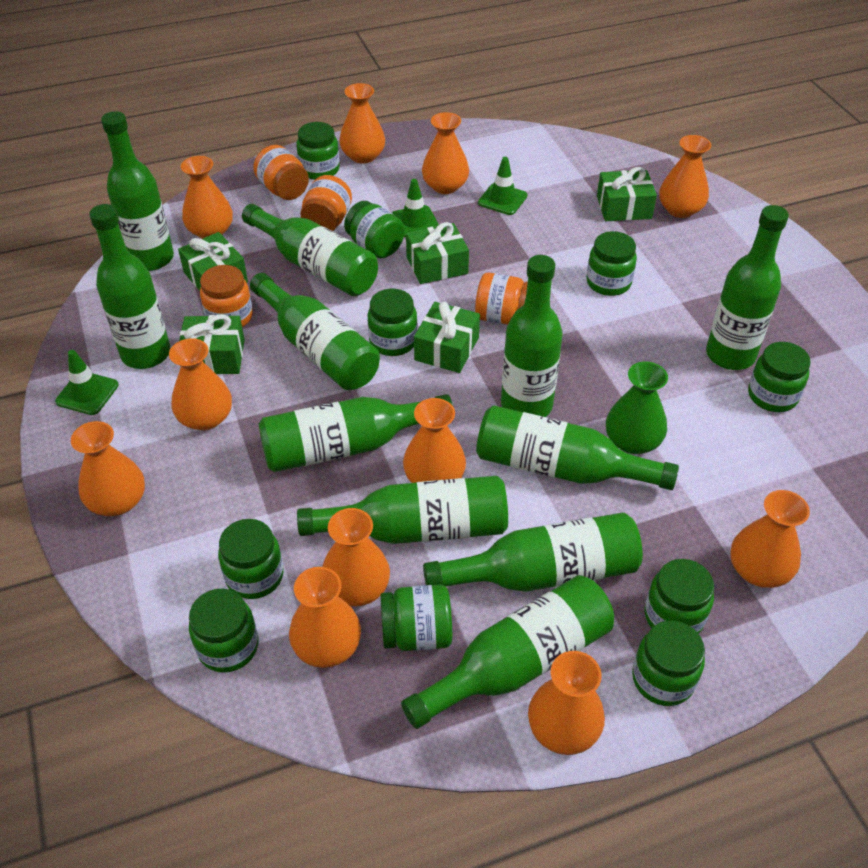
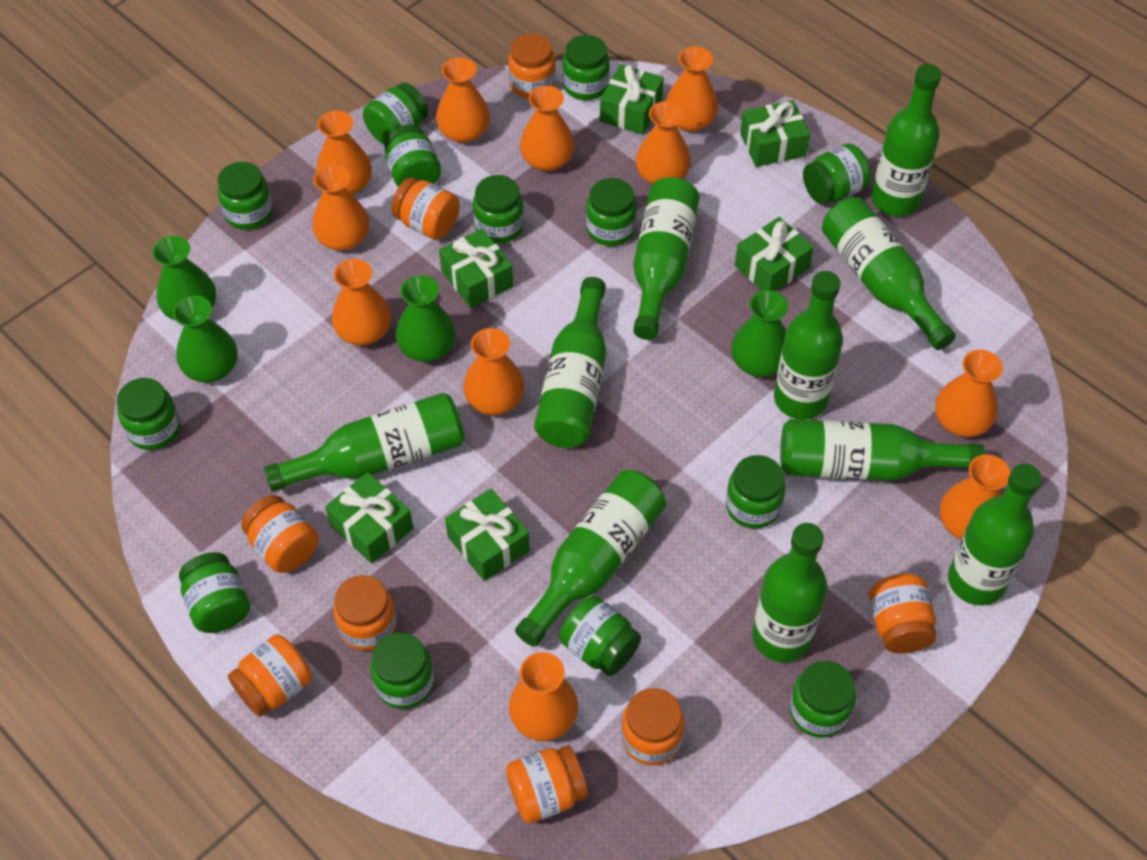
green bottle: [89,204,171,369] [101,111,174,271] [242,204,378,296] [250,273,380,390] [259,394,453,472] [297,476,508,544] [401,575,614,729] [423,513,643,592] [476,405,679,490] [501,255,563,417] [706,205,789,370] = 11 -> [264,393,464,492] [515,470,666,647] [534,277,606,448] [633,177,700,340] [752,523,827,662] [774,271,843,420] [780,419,985,481] [822,197,956,350] [871,64,942,217] [948,464,1042,606] = 10
green gift: [178,232,248,291] [179,314,245,374] [406,222,469,284] [414,301,480,373] [597,167,657,221] = 5 -> [325,472,413,564] [439,229,514,308] [445,489,530,581] [600,64,664,135] [735,217,814,291] [740,101,810,167] = 6
green jar: [189,589,258,673] [218,519,284,599] [296,122,340,180] [344,201,405,258] [368,289,417,356] [380,585,452,651] [586,231,637,296] [632,621,705,706] [645,559,714,634] [748,342,811,412] = 10 -> [117,378,180,450] [179,552,250,633] [218,162,273,230] [363,82,428,144] [370,633,434,709] [384,125,441,187] [473,175,524,243] [559,596,641,676] [562,35,610,100] [586,178,637,246] [726,455,786,529] [790,661,856,738] [803,143,871,204] = 13
green traffic cone: [55,350,119,415] [392,179,439,237] [478,157,528,215] = 3 -> none = 0
green vase: [606,361,668,454] = 1 -> [152,236,216,320] [173,295,238,383] [396,275,455,362] [731,290,788,377] = 4
orange jar: [200,265,253,327] [253,145,309,200] [300,175,352,231] [475,273,528,325] = 4 -> [228,634,312,717] [241,495,319,573] [333,575,397,651] [391,177,460,240] [506,745,588,823] [508,34,556,99] [621,688,685,765] [869,574,937,653] = 8

